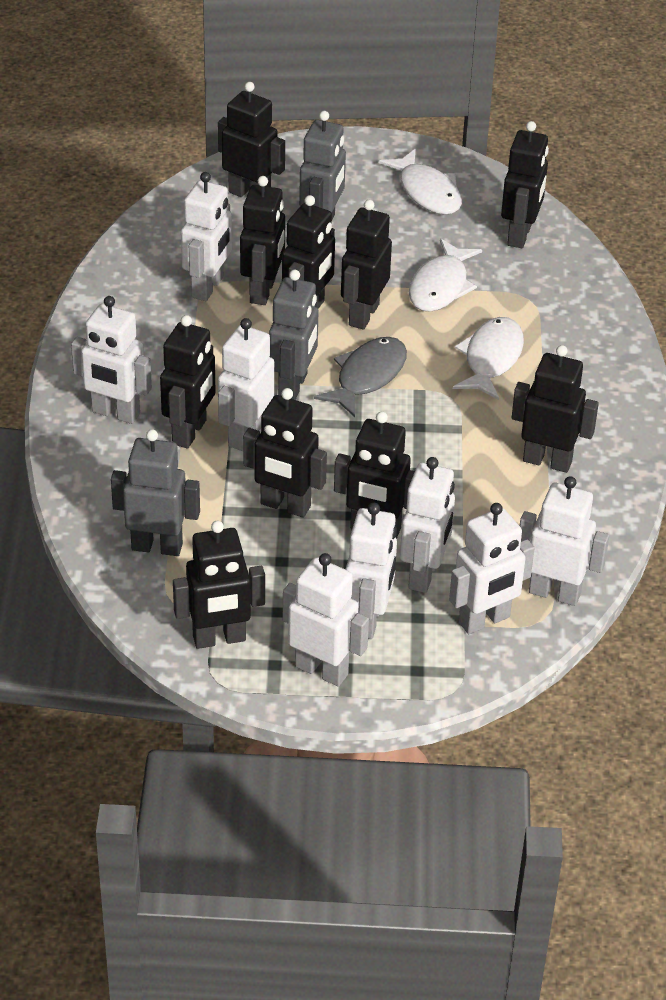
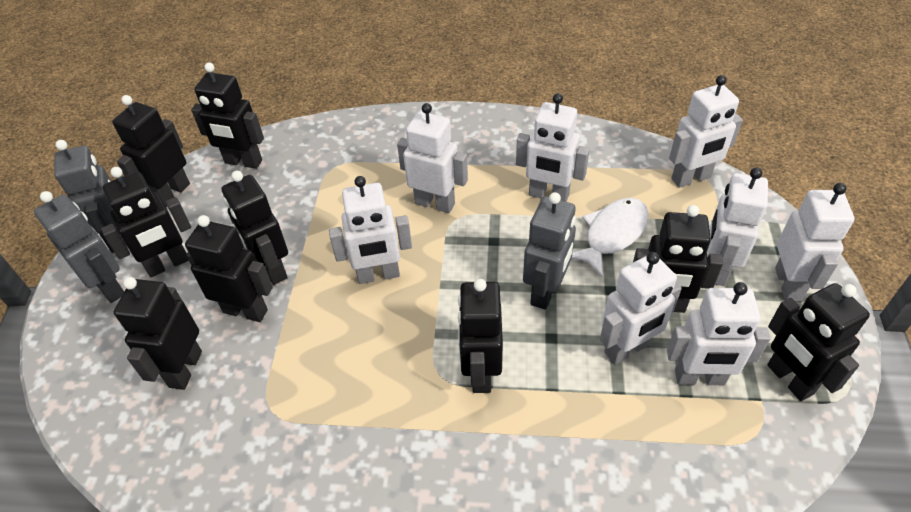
black robot: [160,315,215,449] [173,521,265,649] [218,82,285,197] [240,176,285,305] [243,388,327,518] [282,195,335,308] [334,411,415,539] [341,200,392,330] [501,121,549,248] [512,345,599,473] = 10 -> [101,167,191,277] [112,95,190,207] [114,277,202,390] [185,215,273,322] [191,62,264,169] [221,171,288,285] [458,279,503,393] [633,205,723,313] [767,283,870,401] = 9
grey fish: [314,337,407,417] = 1 -> none = 0
white fish: [379,149,462,215] [409,238,482,312] [453,317,524,400] = 3 -> [572,198,648,277] = 1

